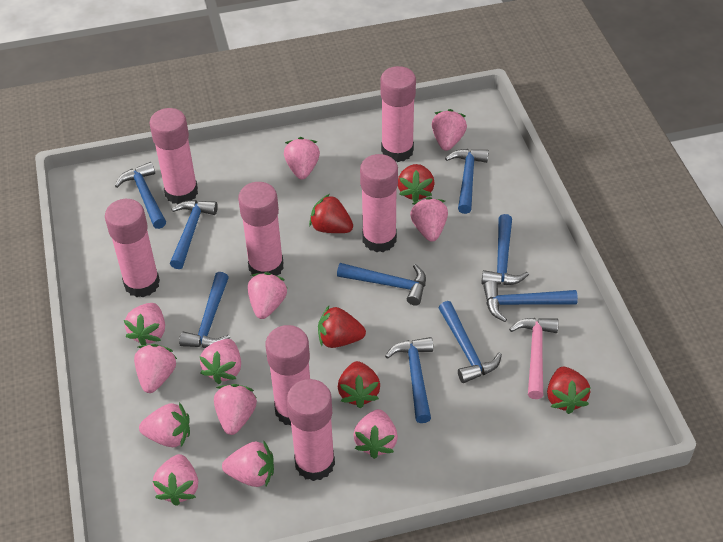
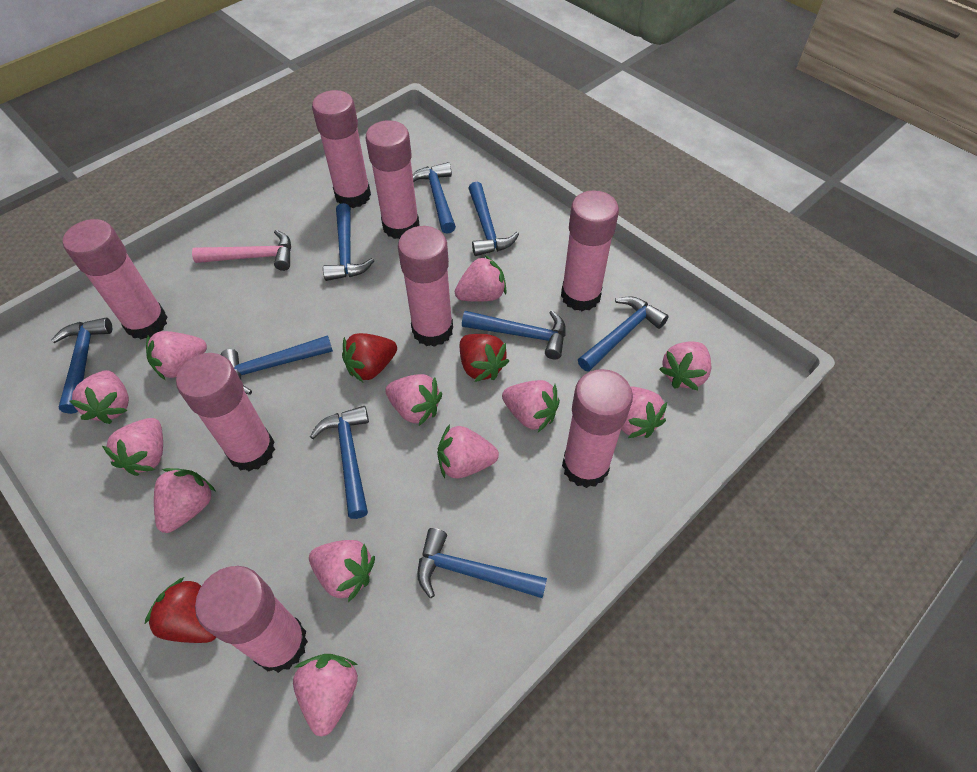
pink glue stick: [105,199,160,297] [150,108,198,204] [238,182,284,276] [266,325,310,426] [287,379,335,481] [360,154,398,252] [381,66,416,162] = 7 -> [63,219,168,339] [176,353,275,471] [195,566,308,673] [312,90,371,208] [366,120,420,239] [398,226,453,347] [561,190,619,311] [562,369,633,488] = 8
red strawberry: [309,194,353,233] [318,306,366,348] [338,361,380,408] [398,164,434,202] [547,367,590,414] = 5 -> [145,577,216,643] [342,333,397,382] [460,334,509,382] = 3

